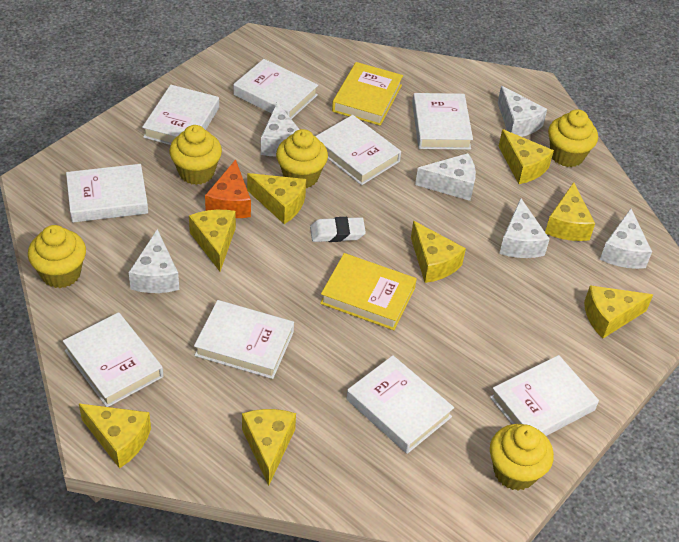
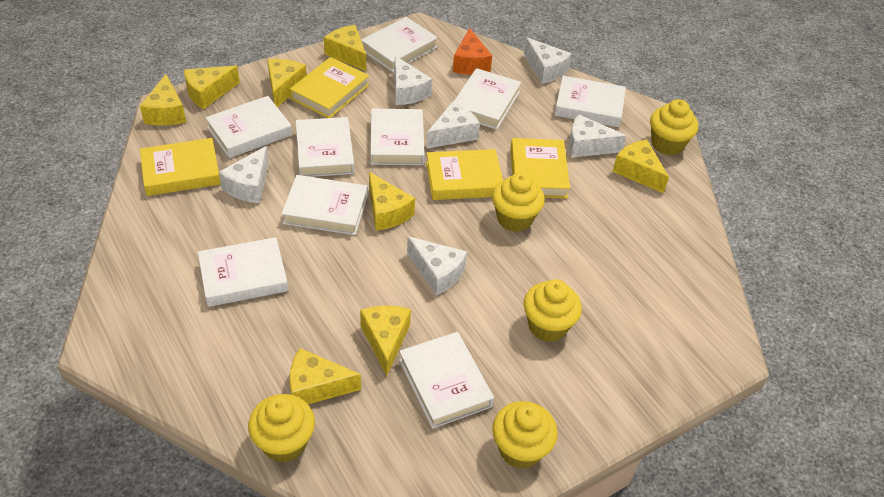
white eraser: [310,217,366,242] = 1 -> none = 0
yellow book: [320,253,417,330] [332,62,403,126] = 2 -> [140,138,221,196] [289,57,369,118] [426,149,503,200] [511,138,570,198] = 4

